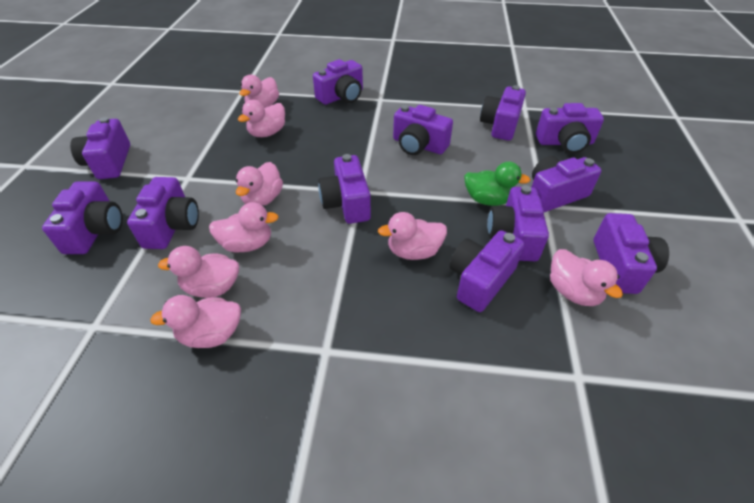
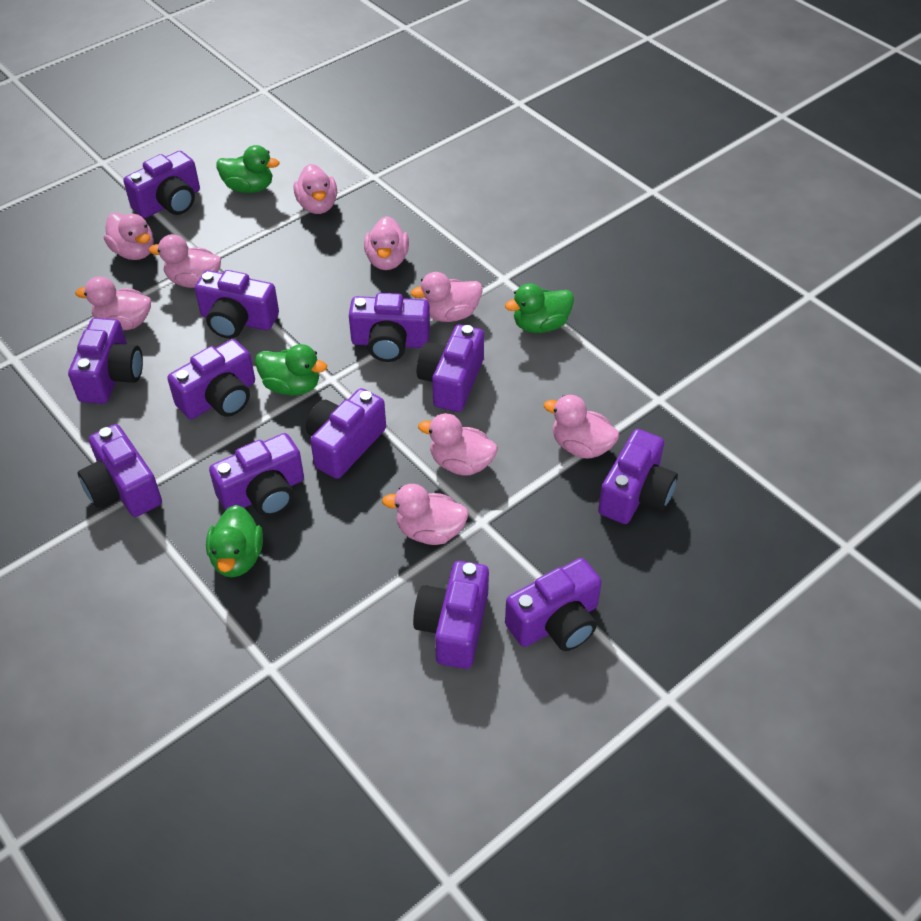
green duck: [464,162,530,206] = 1 -> [206,505,263,577] [216,145,280,193] [255,344,327,396] [505,283,574,333] = 4
pink duck: [150,295,241,348] [158,246,239,298] [209,202,278,252] [235,162,283,206] [238,100,285,137] [239,75,279,108] [378,212,447,260] [550,249,623,306] = 8 -> [75,276,151,330] [104,212,154,260] [149,234,221,288] [294,164,337,214] [364,216,409,270] [382,484,469,545] [411,272,482,322] [418,413,498,476] [544,395,619,458] = 9

